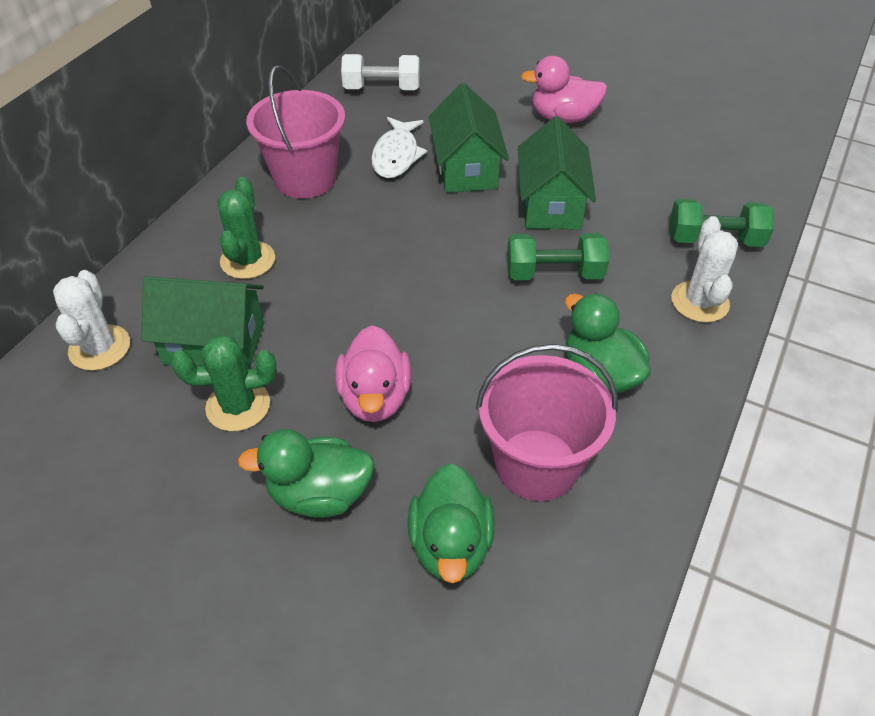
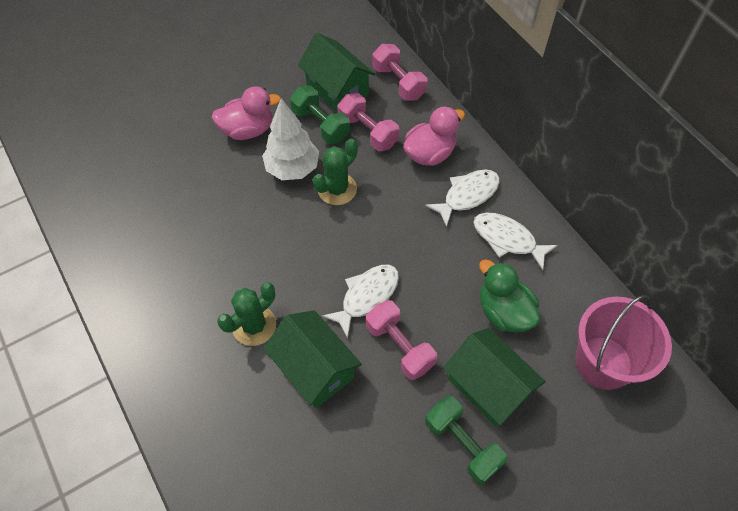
green duck: [238,429,375,518] [408,464,495,583] [565,293,651,394] = 3 -> [479,259,540,333] = 1
pink bucket: [246,65,345,199] [476,344,618,501] = 2 -> [575,295,672,390] = 1
pink dumbbell: none = 0 -> [337,93,400,151] [366,300,437,380] [372,44,427,101] = 3
white cactus: [53,270,130,371] [671,216,738,323] = 2 -> none = 0
white dumbbell: [341,54,420,90] = 1 -> none = 0
white fish: [371,117,427,178] = 1 -> [322,265,399,338] [425,170,500,227] [474,213,558,270] = 3
white tree: none = 0 -> [262,98,319,180] = 1

